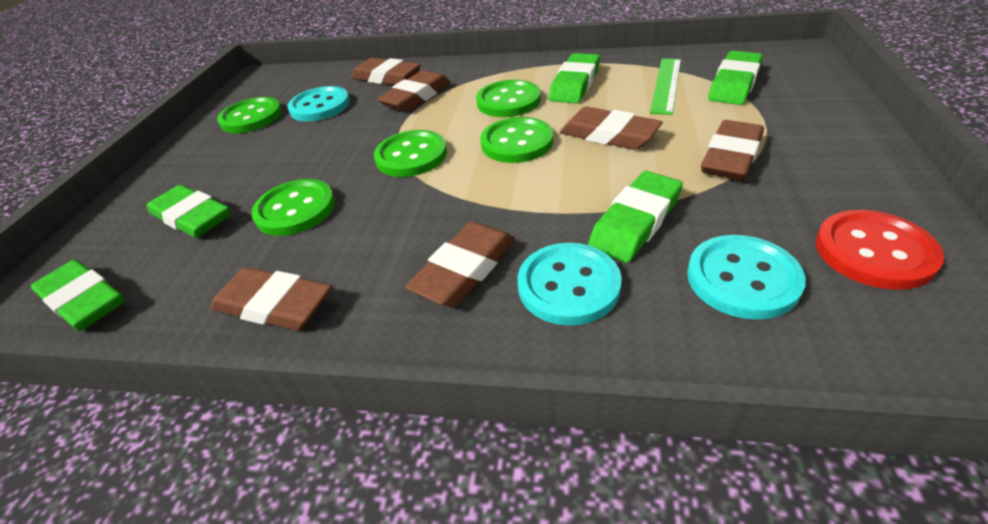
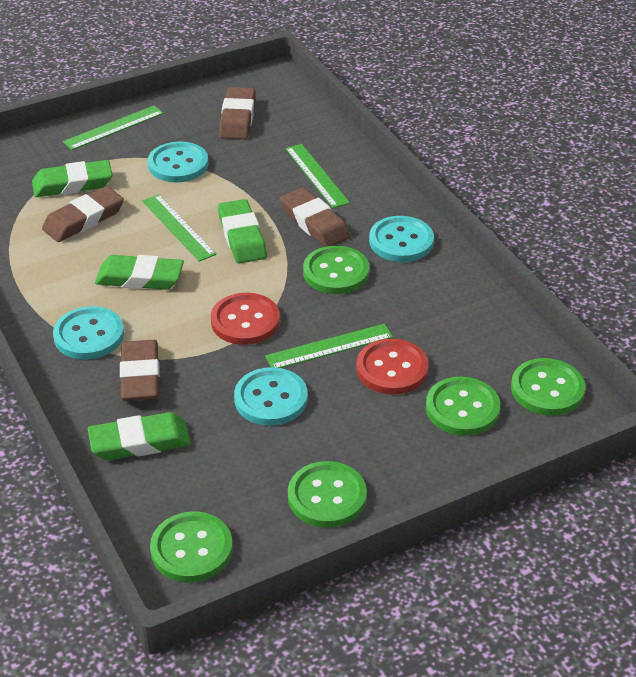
brown eraser: [211,267,332,330] [351,58,421,85] [377,70,451,112] [405,221,515,307] [560,107,663,150] [701,120,764,180] = 6 -> [42,186,124,242] [120,340,160,401] [219,87,256,139] [280,187,350,247] = 4
green eraser: [31,260,125,331] [147,185,230,238] [549,53,600,104] [588,171,683,263] [708,51,763,105] = 5 -> [32,160,112,197] [88,412,191,460] [95,255,184,290] [218,199,267,264] = 4
green ruler: [650,59,681,115] = 1 -> [63,105,164,150] [142,194,216,262] [265,324,393,368] [286,144,350,208] = 4
red button: [816,210,944,290] = 1 -> [211,293,280,345] [356,339,428,395] = 2
turquoise button: [287,86,350,122] [517,243,622,325] [687,235,806,320] = 3 -> [53,306,124,359] [148,142,208,182] [234,367,308,426] [369,216,434,262] = 4

